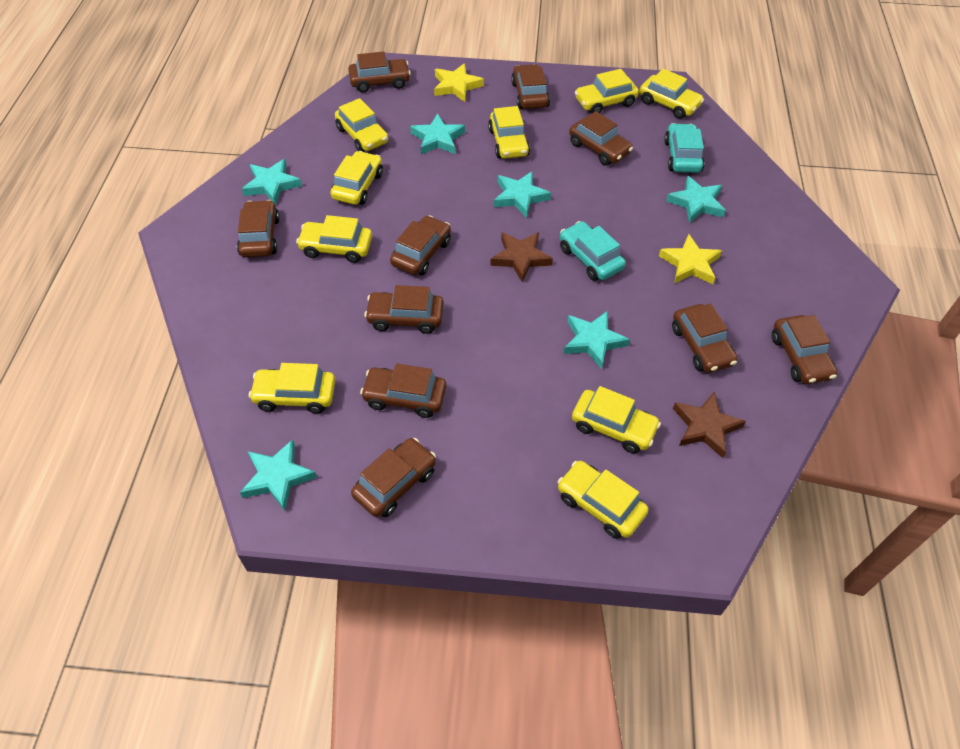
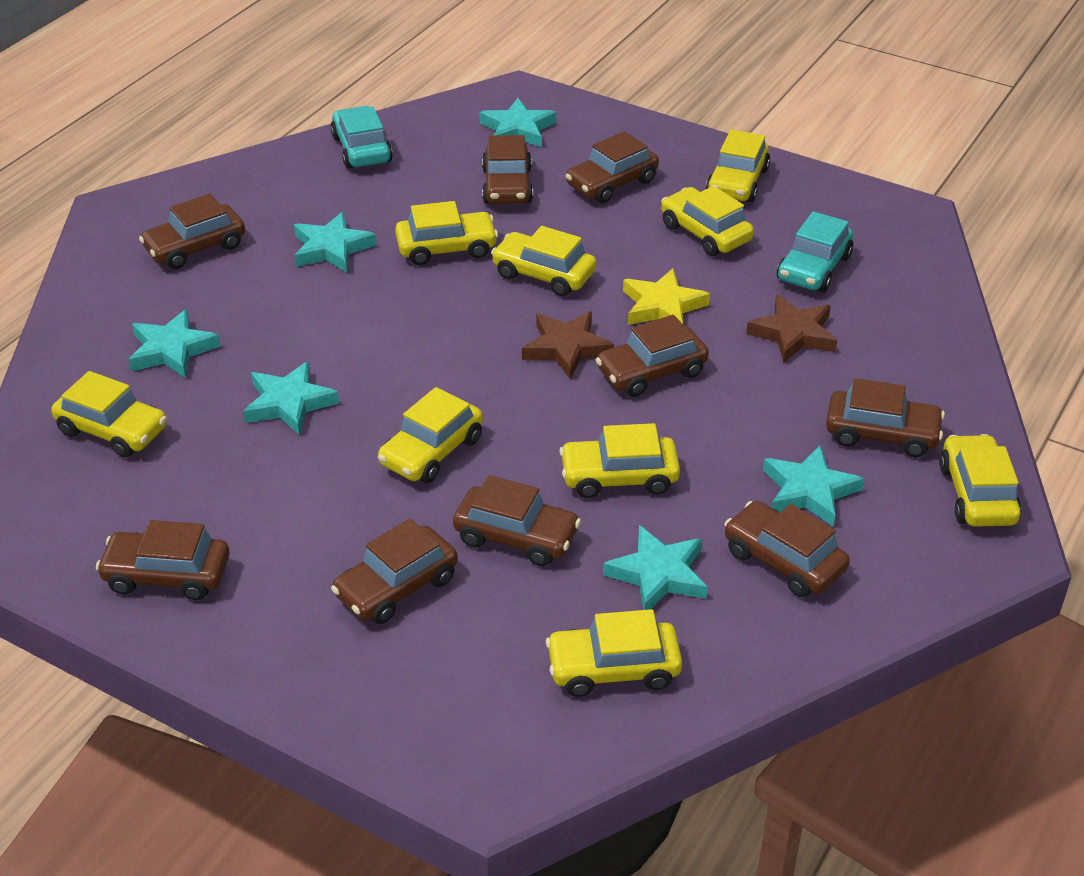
brown car: [237,200,280,257] [348,51,411,93] [351,438,436,517] [360,363,447,418] [364,285,444,334] [390,215,451,275] [511,64,550,109] [569,111,633,166] [672,303,738,373] [772,315,837,384] = 10 -> [96,520,229,600] [139,194,245,269] [331,519,458,624] [453,475,581,566] [482,135,533,204] [566,131,659,203] [596,315,709,397] [724,501,850,597] [826,378,945,457] = 9
yellow star: [434,63,484,102] [659,234,722,284] = 2 -> [623,268,710,325] = 1

